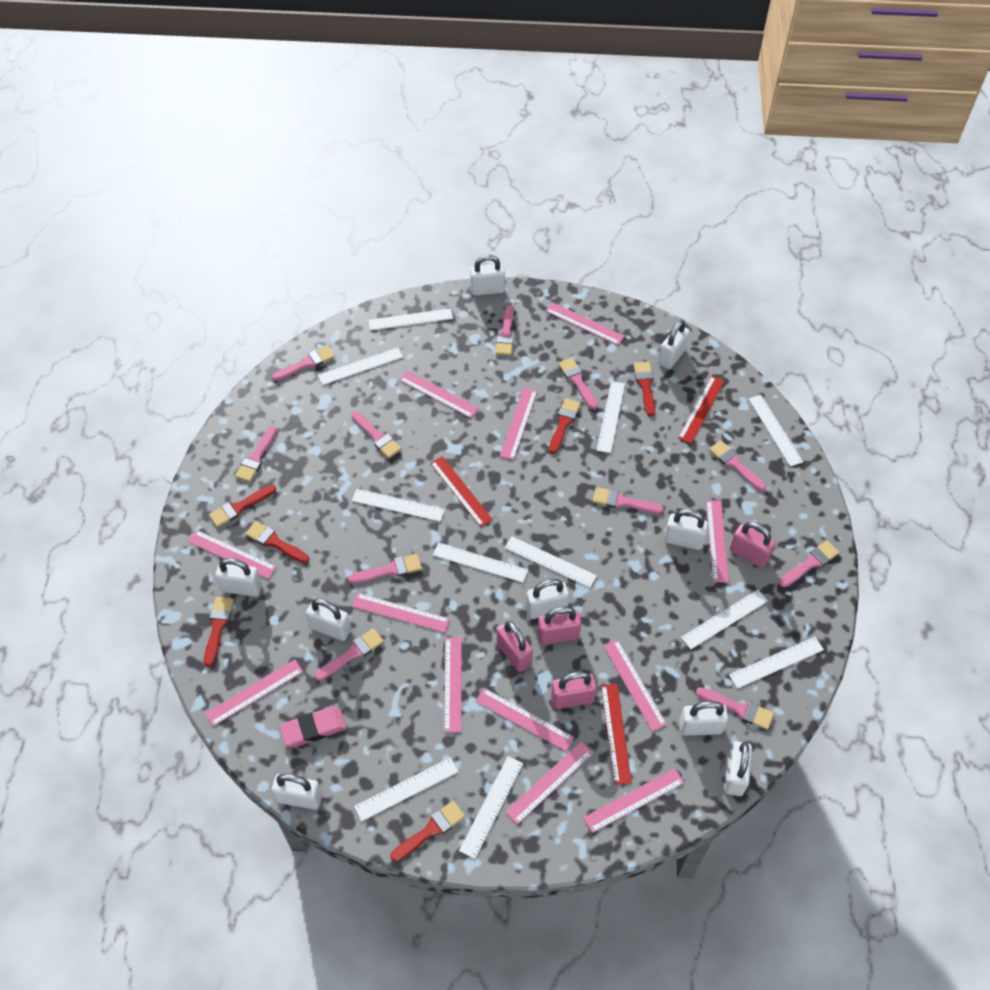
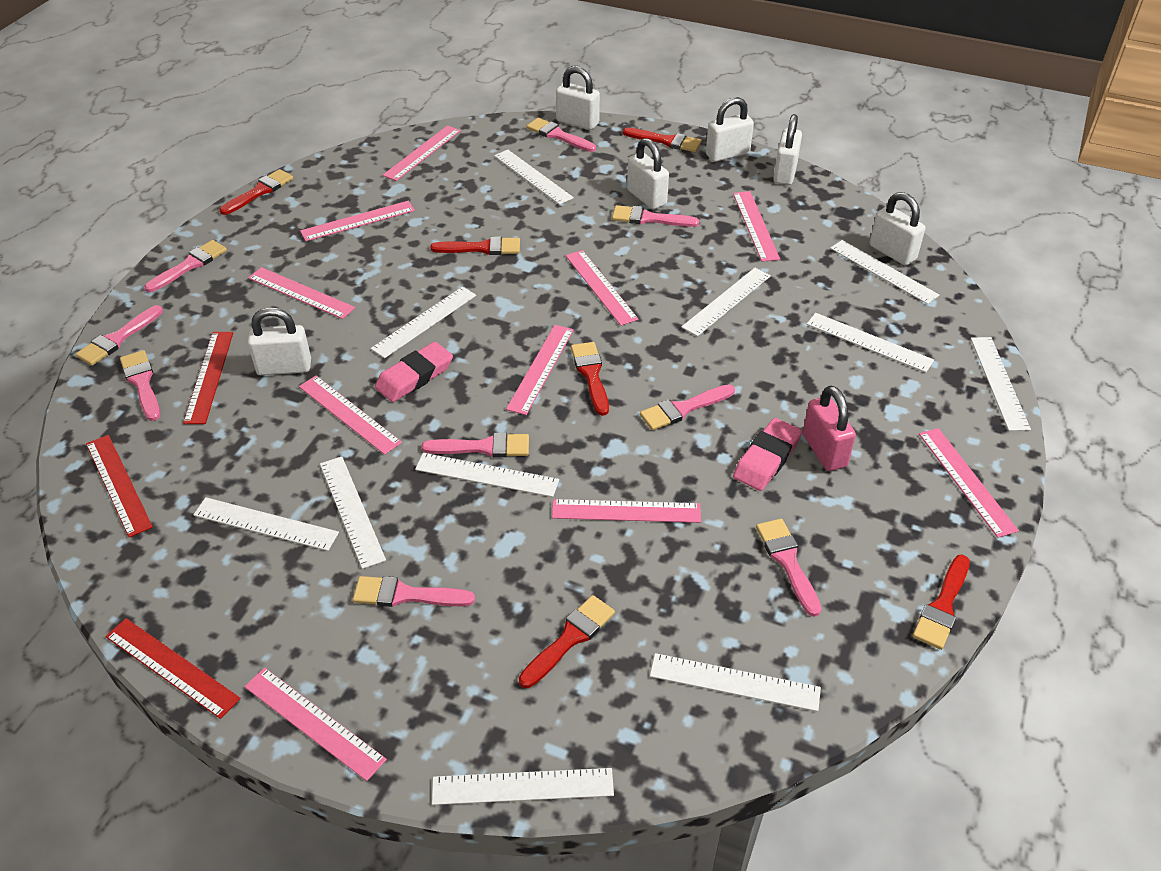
pink brush: [235,426,277,482] [272,346,335,381] [314,628,384,681] [348,554,422,584] [351,411,401,458] [495,305,514,356] [558,358,598,409] [592,487,664,514] [696,687,774,730] [709,440,766,491] [779,540,839,587] = 11 -> [76,305,163,366] [120,350,160,421] [144,240,227,292] [353,576,475,607] [422,433,529,457] [527,118,596,152] [612,205,700,227] [640,384,735,431] [756,519,821,617] = 9
pink eraser: [280,707,346,747] = 1 -> [375,342,453,402] [733,418,802,491] = 2
pink padlock: [497,621,533,672] [538,606,581,645] [551,671,597,709] [730,522,775,568] = 4 -> [803,386,856,471] = 1
pink ruler: [188,530,276,579] [205,659,303,727] [352,593,450,633] [399,371,479,418] [444,637,462,732] [476,688,574,751] [500,388,537,460] [505,741,593,825] [546,302,625,345] [583,768,684,833] [603,639,667,732] [706,500,729,583] = 12 -> [244,668,387,781] [248,267,355,319] [299,376,402,455] [300,201,415,241] [383,125,461,181] [506,325,574,415] [552,499,701,523] [566,250,639,326] [733,191,780,262] [919,428,1019,538] = 10
white padlock: [215,558,262,597] [272,774,322,810] [306,598,351,641] [470,255,505,296] [526,579,569,619] [658,320,690,369] [664,509,708,550] [679,701,728,736] [724,741,752,796] = 9 -> [247,307,311,375] [556,66,600,130] [627,138,669,209] [706,97,754,162] [773,114,802,185] [870,192,925,265] = 6

